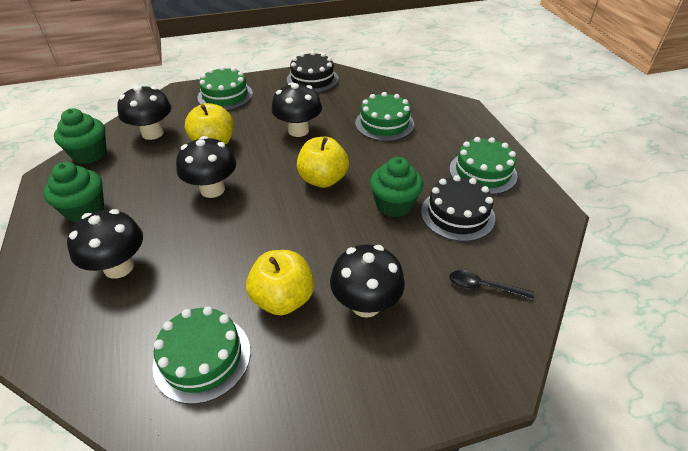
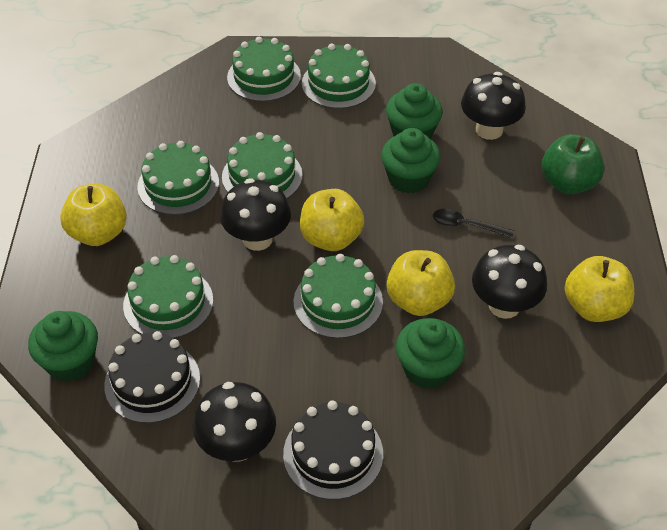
black mushroom: [67,209,143,279] [117,86,171,140] [176,136,236,198] [271,82,322,137] [330,244,405,318] = 5 -> [193,382,276,462] [220,178,291,251] [461,72,526,140] [472,245,547,319] = 4
green apple: none = 0 -> [541,134,605,194] = 1
green cake: [152,306,251,404] [197,66,253,110] [355,92,414,141] [449,137,518,194] = 4 -> [123,255,213,339] [137,141,219,215] [222,132,303,199] [227,37,301,102] [294,254,383,338] [302,43,376,109] = 6
green cupcake: [43,162,104,223] [54,108,107,164] [370,157,423,217] = 3 -> [28,311,98,382] [381,128,440,193] [386,83,443,139] [396,318,465,389] = 4
yellow apple: [185,103,234,145] [246,250,314,315] [297,137,349,188] = 3 -> [60,184,127,246] [300,189,364,251] [387,250,455,316] [565,256,635,322] = 4

